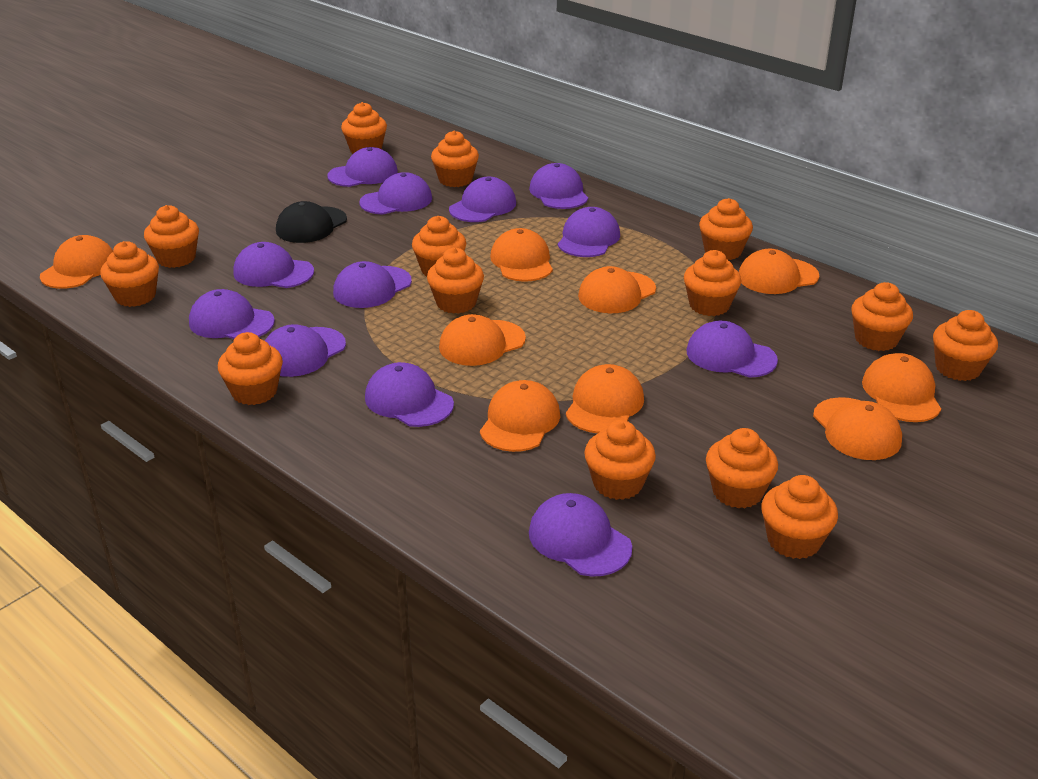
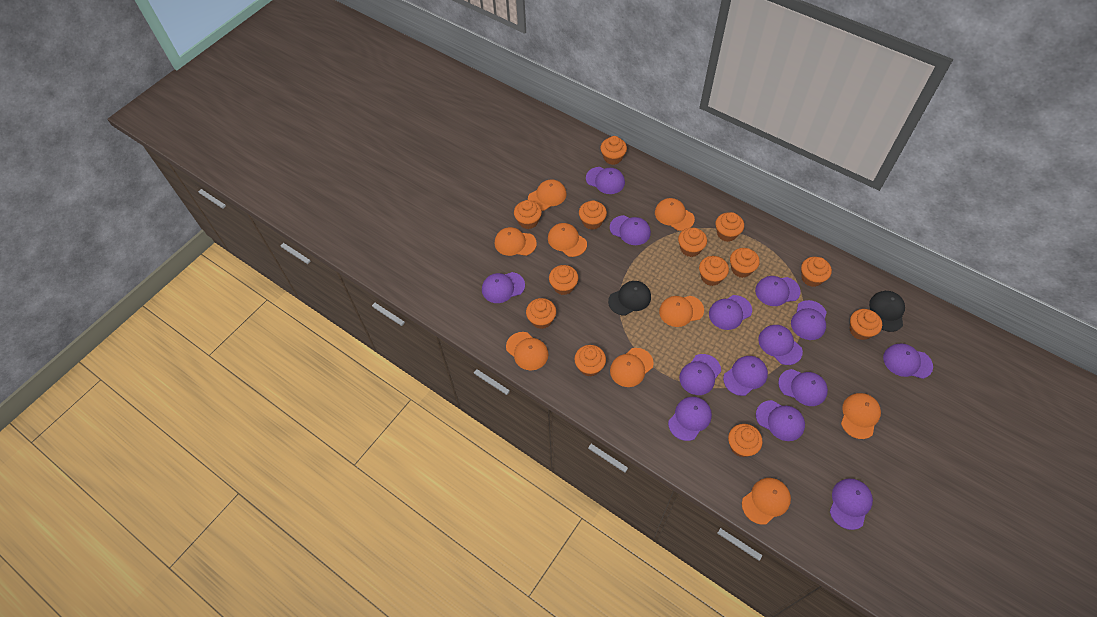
black cap: [276,201,347,243] = 1 -> [608,281,651,316] [869,291,905,332] = 2
orange cupcake: [100,241,159,307] [144,205,199,268] [218,332,283,405] [341,102,387,154] [412,216,466,276] [427,248,484,314] [431,131,479,187] [584,420,656,500] [684,250,741,316] [699,198,753,260] [706,428,778,508] [761,475,838,559] [851,282,913,351] [933,310,998,381] = 14 -> [514,200,542,229] [526,298,556,329] [549,265,578,295] [574,345,606,376] [579,200,607,230] [600,136,627,165] [678,228,707,257] [699,256,729,286] [716,212,744,242] [728,424,762,457] [730,248,760,278] [801,257,832,287] [850,309,882,340] = 13
purple cap: [189,289,275,339] [233,242,314,288] [265,324,346,377] [327,147,398,187] [333,261,412,308] [359,172,432,215] [365,362,454,427] [449,177,516,222] [529,163,588,209] [529,493,632,577] [558,207,620,257] [687,321,778,378] = 12 -> [482,272,525,303] [586,167,625,194] [610,215,651,245] [668,397,712,441] [679,354,721,395] [709,295,752,330] [723,356,768,396] [755,276,801,306] [756,400,805,441] [758,325,803,365] [778,369,828,406] [791,300,827,340] [830,478,873,530] [883,343,933,379] = 14

